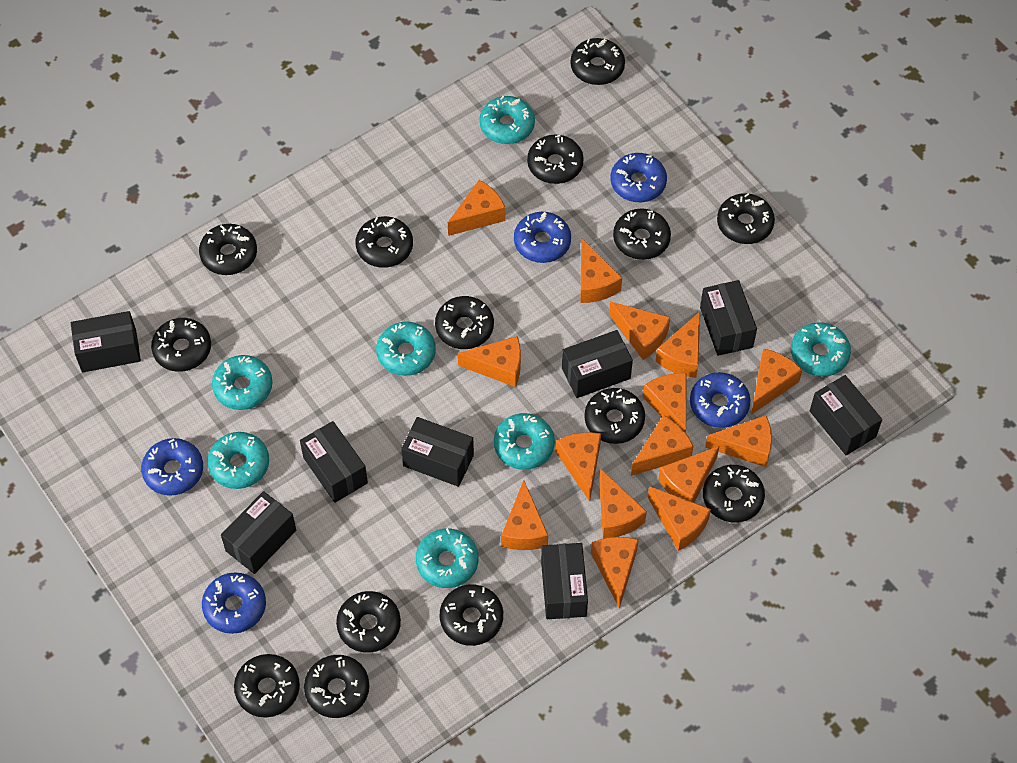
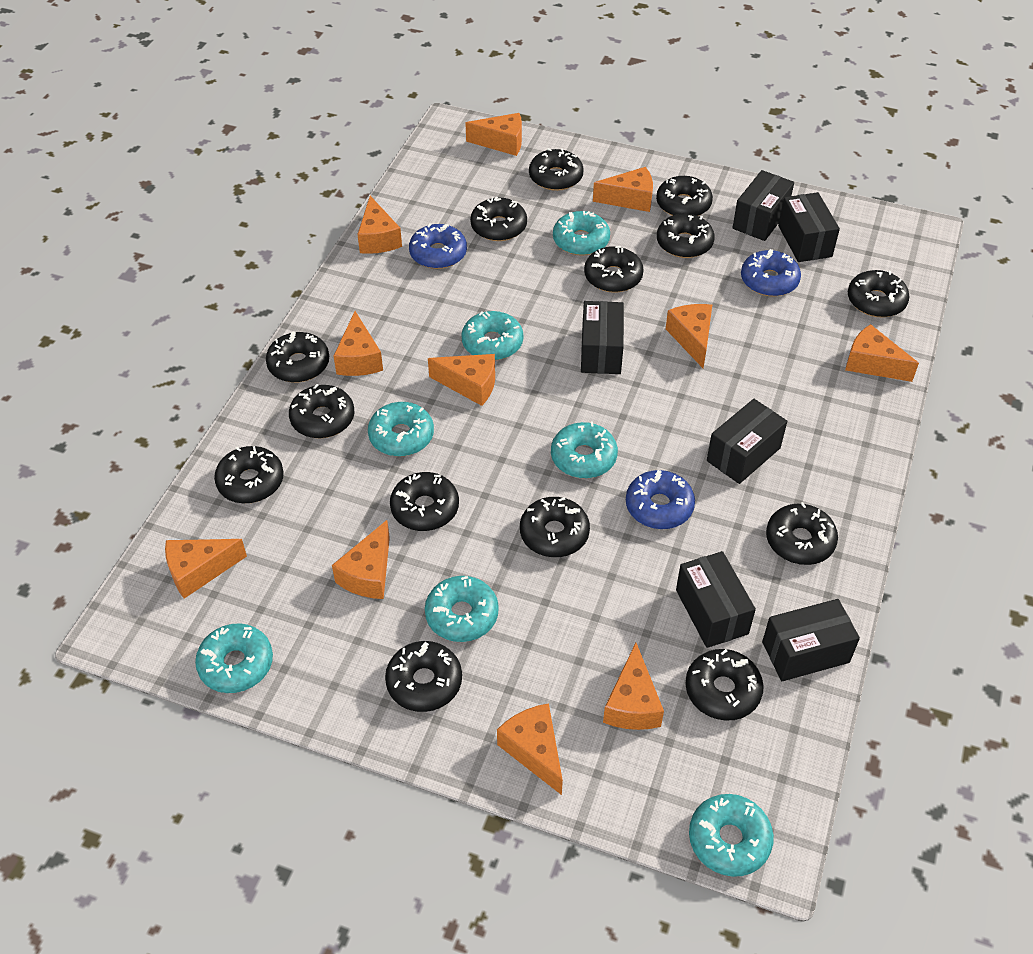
black box: [71,311,141,373] [221,491,296,574] [300,421,368,503] [401,417,474,487] [541,543,588,619] [562,330,633,398] [700,280,757,356] [810,375,882,455] = 8 -> [581,301,624,374] [676,551,756,648] [707,399,787,484] [732,170,794,241] [762,599,860,681] [778,192,840,262] = 6
blue donut: [141,438,203,496] [202,573,266,634] [514,212,571,263] [611,153,667,202] [690,372,751,428] = 5 -> [409,223,467,269] [626,470,695,529] [741,249,801,296] = 3
orange cheese: [448,180,506,236] [458,336,521,387] [501,480,548,550] [556,432,601,501] [580,239,622,303] [591,537,639,609] [599,469,647,539] [609,302,670,360] [631,415,694,476] [643,373,686,433] [648,486,711,551] [655,312,700,378] [659,446,719,503] [705,415,772,467] [751,349,803,415] = 15 -> [165,539,247,598] [332,520,390,599] [334,311,383,376] [357,196,402,254] [428,354,495,406] [465,113,522,156] [497,703,563,795] [593,167,653,212] [603,643,664,730] [666,304,712,368] [845,324,919,382] = 11

